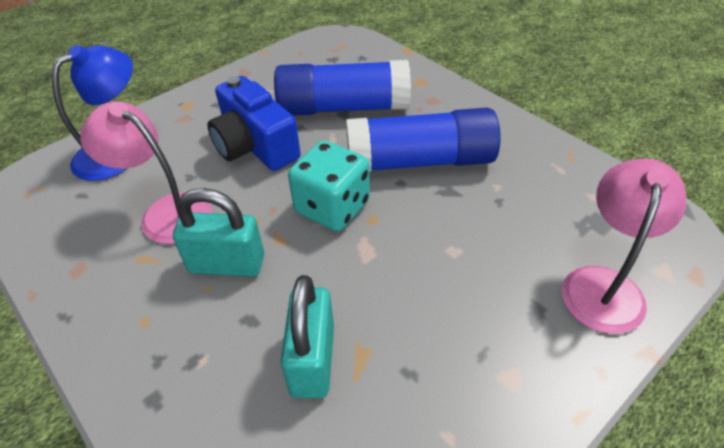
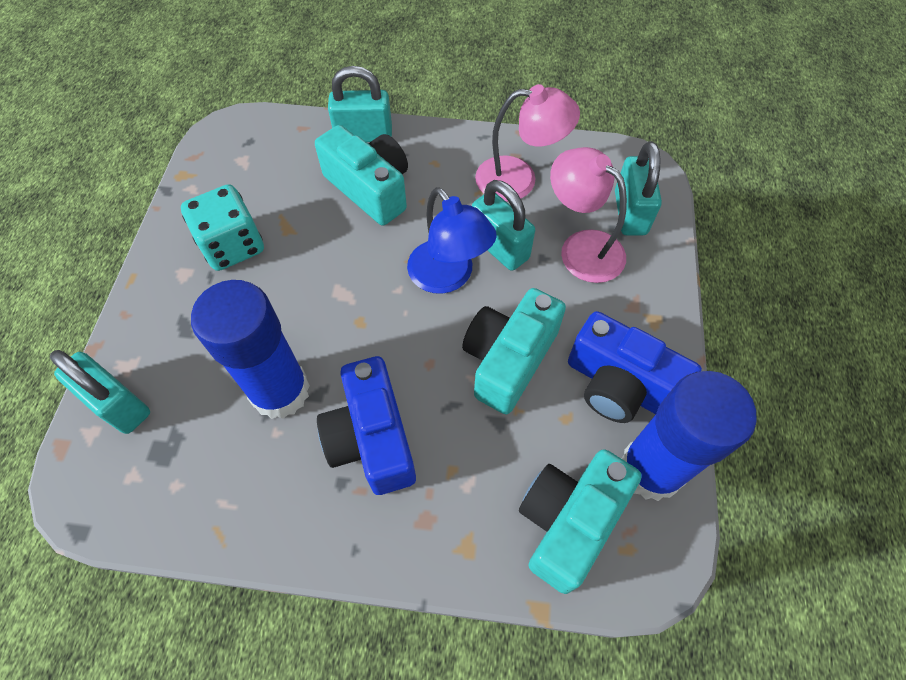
blue camera: [207,76,301,171] = 1 -> [317,356,416,495] [568,311,702,423] = 2
turquoise camera: none = 0 -> [315,125,408,226] [462,288,566,414] [519,449,642,594] = 3
turquoise padlock: [173,188,264,277] [280,275,334,398] = 2 -> [50,350,150,434] [328,66,392,142] [472,180,535,271] [615,141,662,235] = 4

